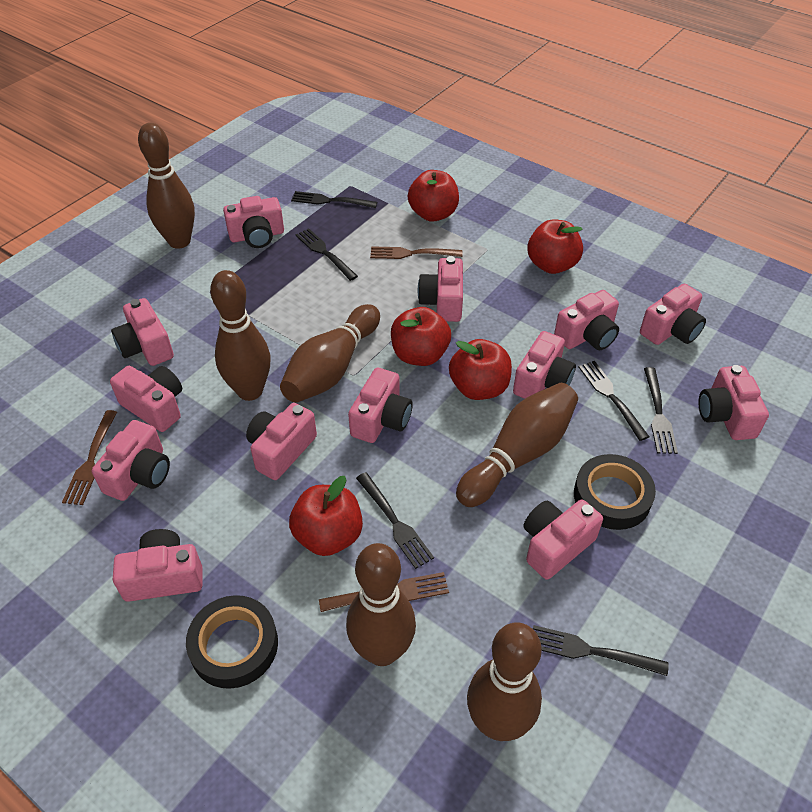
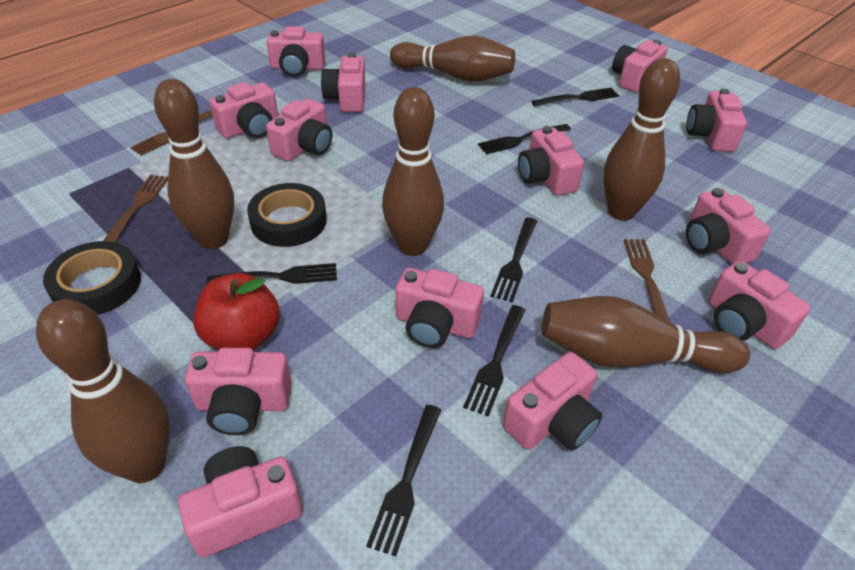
red apple: [289,476,363,556] [391,307,451,366] [408,170,459,222] [449,339,512,400] [527,219,583,274] = 5 -> [193,273,280,350] = 1

